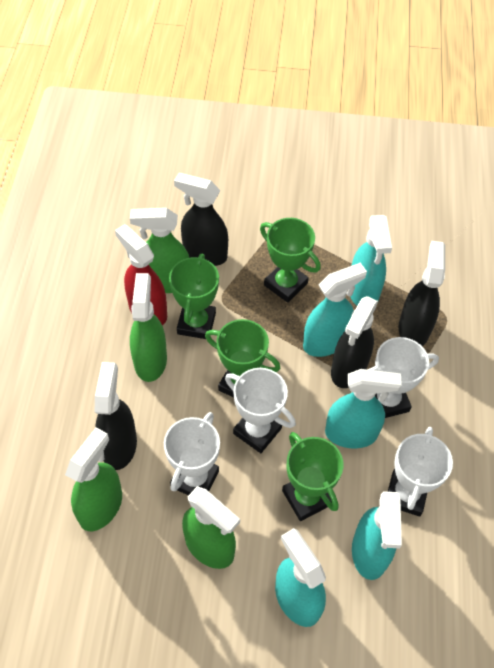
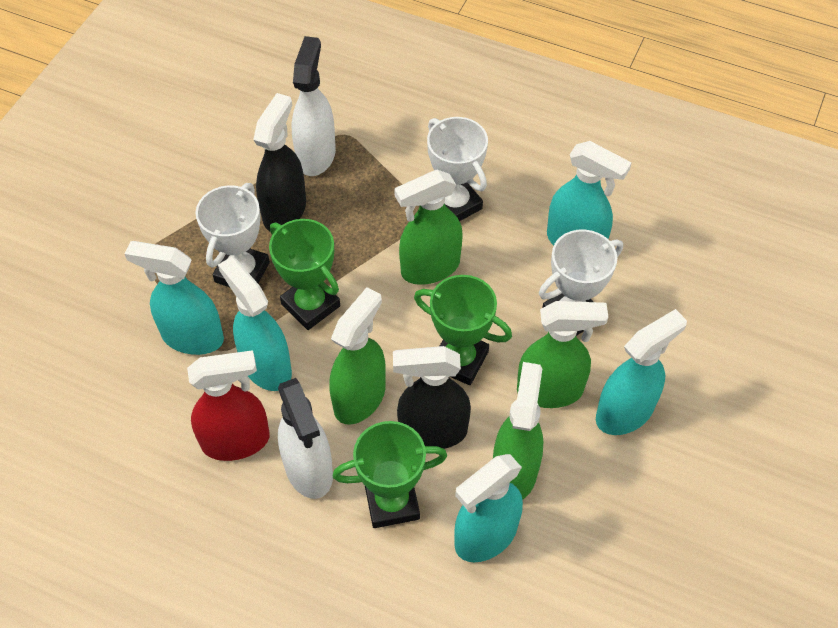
black spray bottle: [95,362,137,470] [174,173,228,266] [331,296,378,388] [399,241,445,346] = 4 -> [253,93,306,231] [393,346,471,449] = 2
green trophy: [169,254,219,339] [205,319,280,397] [260,218,321,303] [282,432,343,521] = 4 -> [269,219,340,330] [333,421,447,528] [414,275,512,385] = 3
white spray bottle: none = 0 -> [278,378,333,499] [292,36,336,176] = 2
white trophy: [164,412,220,495] [225,368,296,453] [367,337,439,418] [388,427,453,516] = 4 -> [196,183,270,287] [427,117,488,221] [539,230,623,336] = 3

